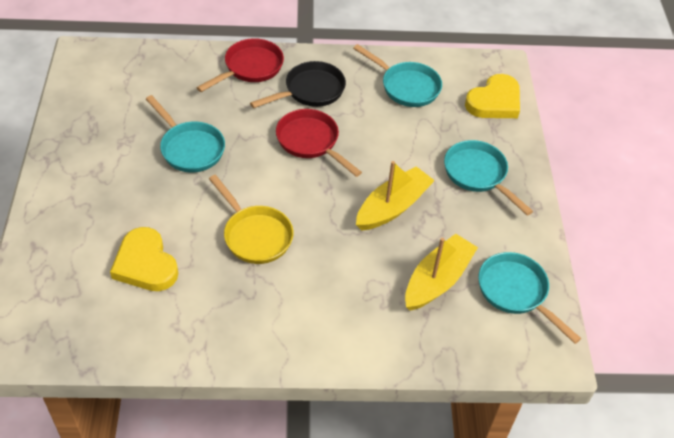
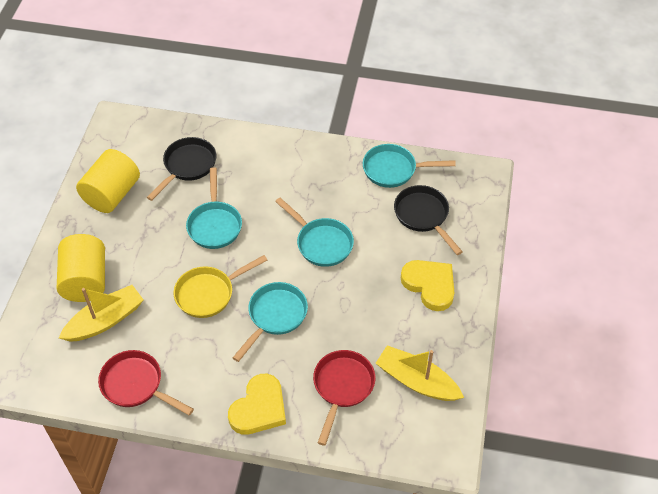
black pan: [250,61,346,108] = 1 -> [147,137,216,201] [394,185,463,255] = 2
yellow cylinder: none = 0 -> [57,234,105,302] [76,149,140,213] = 2

